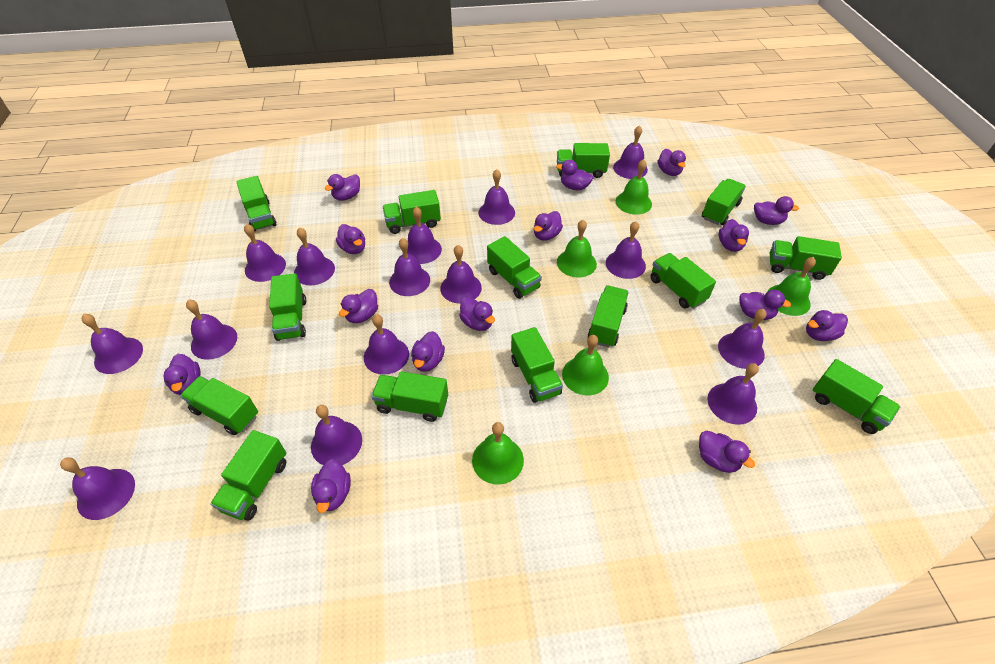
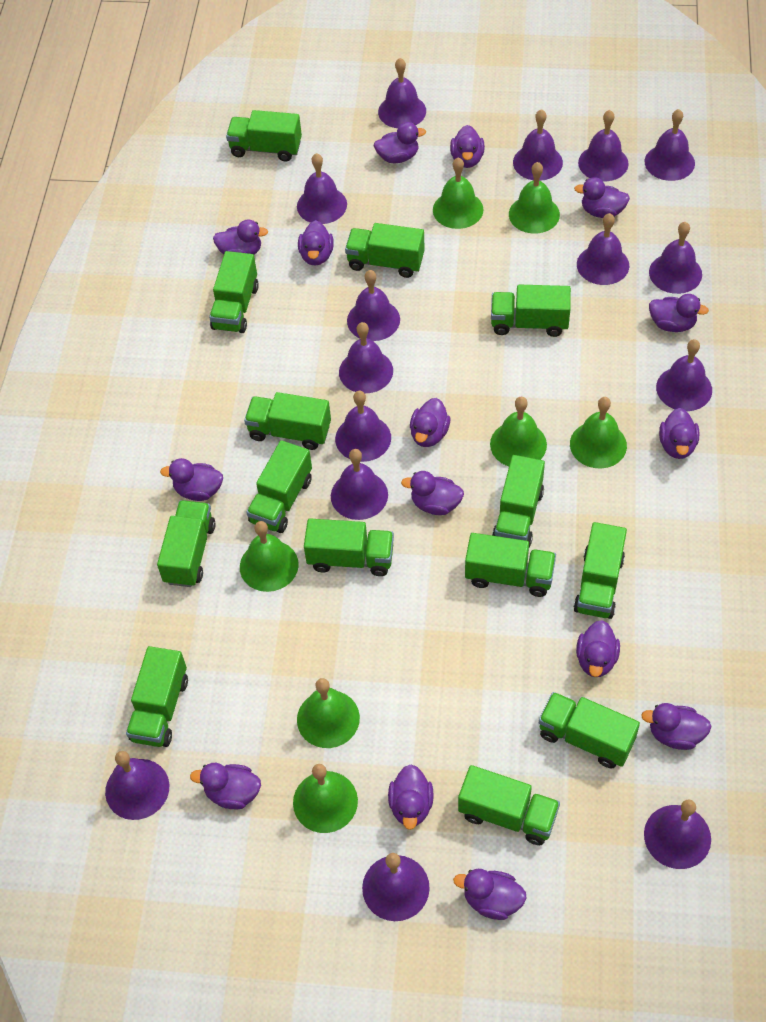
green bell: [472,422,524,485] [557,220,597,278] [562,335,609,396] [616,159,652,215] [768,257,816,316] = 5 -> [240,521,299,592] [293,764,358,833] [297,678,360,748] [433,157,484,229] [490,397,547,466] [509,162,560,233] [570,397,627,469] = 7

